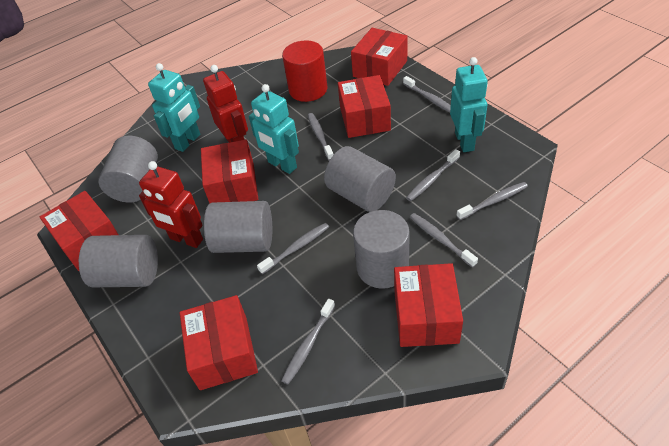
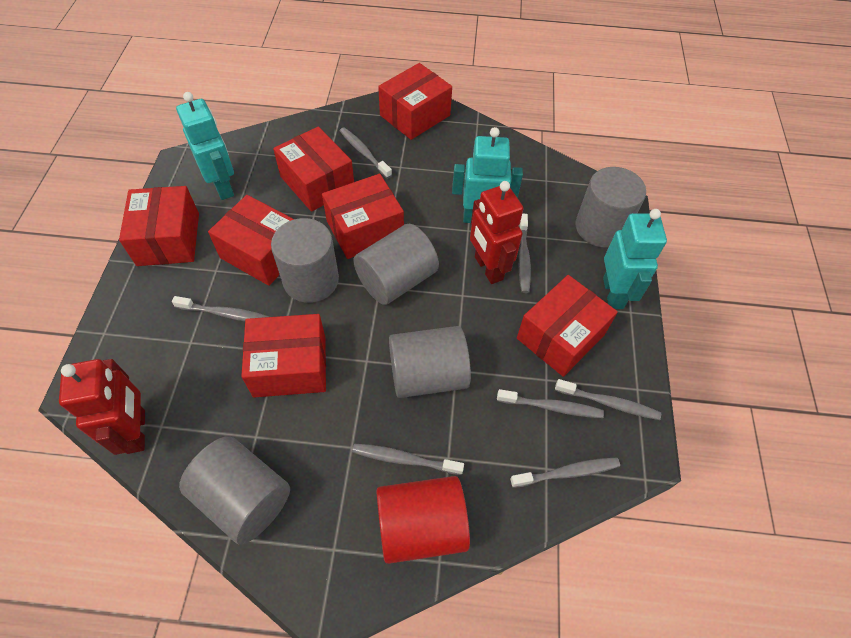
red box: [40,191,118,271] [180,295,258,390] [201,139,258,204] [338,75,391,138] [351,28,408,86] [394,263,463,347] = 6 -> [119,186,199,266] [208,195,294,286] [241,314,326,397] [273,126,354,212] [322,174,404,259] [378,63,452,140] [517,275,618,377] = 7

